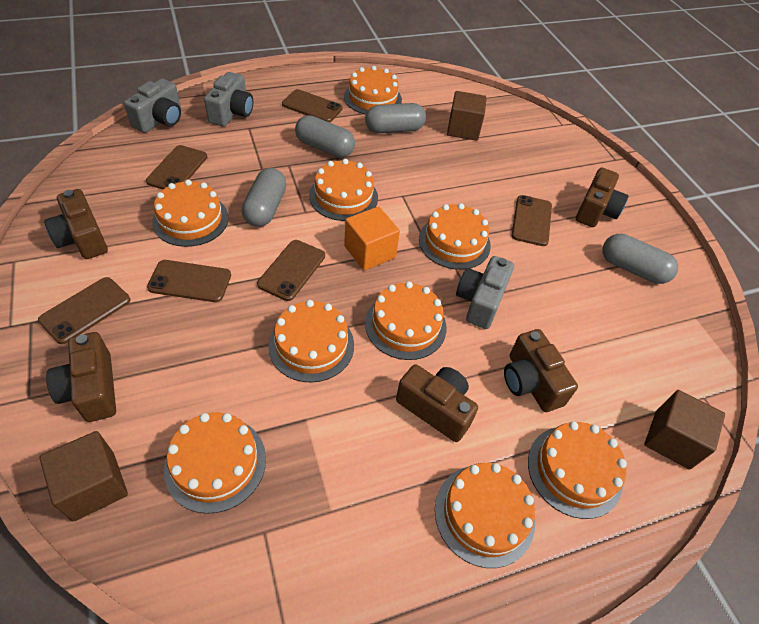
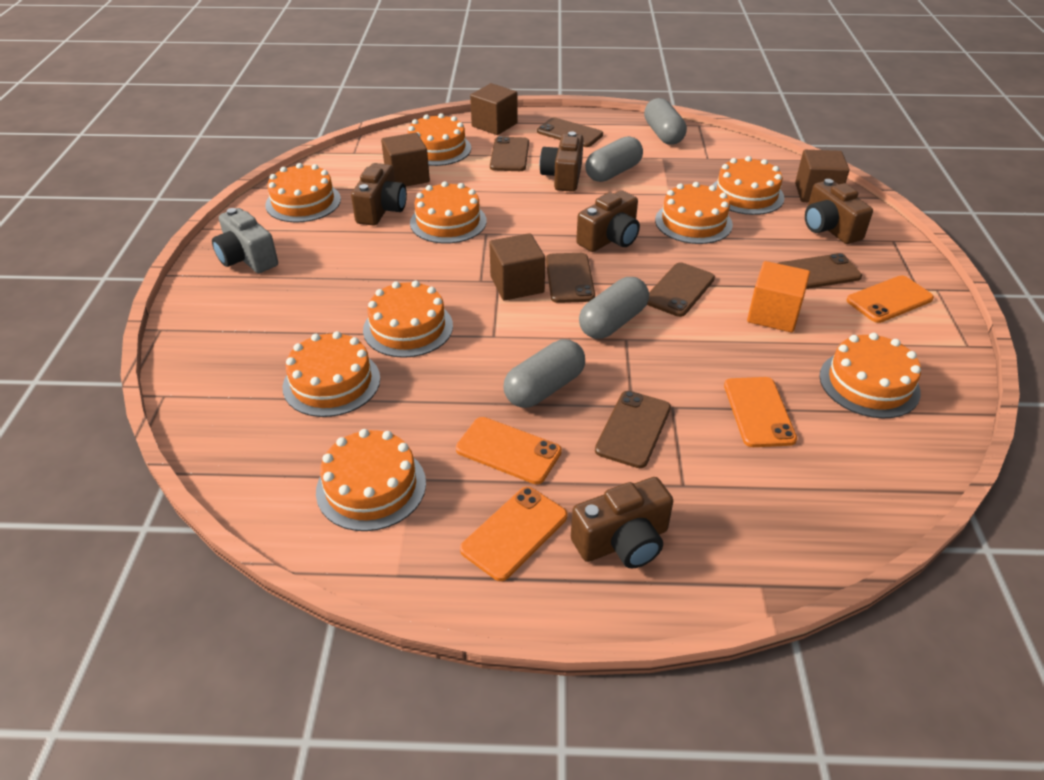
brown cube: [39,431,128,522] [447,91,487,141] [644,390,725,470] = 3 -> [381,132,430,186] [470,83,518,135] [489,233,545,300] [795,150,850,202] = 4
grey camera: [124,78,181,133] [204,72,253,126] [456,256,514,329] = 3 -> [212,208,278,273] = 1
orange phone: none = 0 -> [456,417,562,484] [460,487,567,581] [724,377,797,447] [847,275,934,323] = 4

